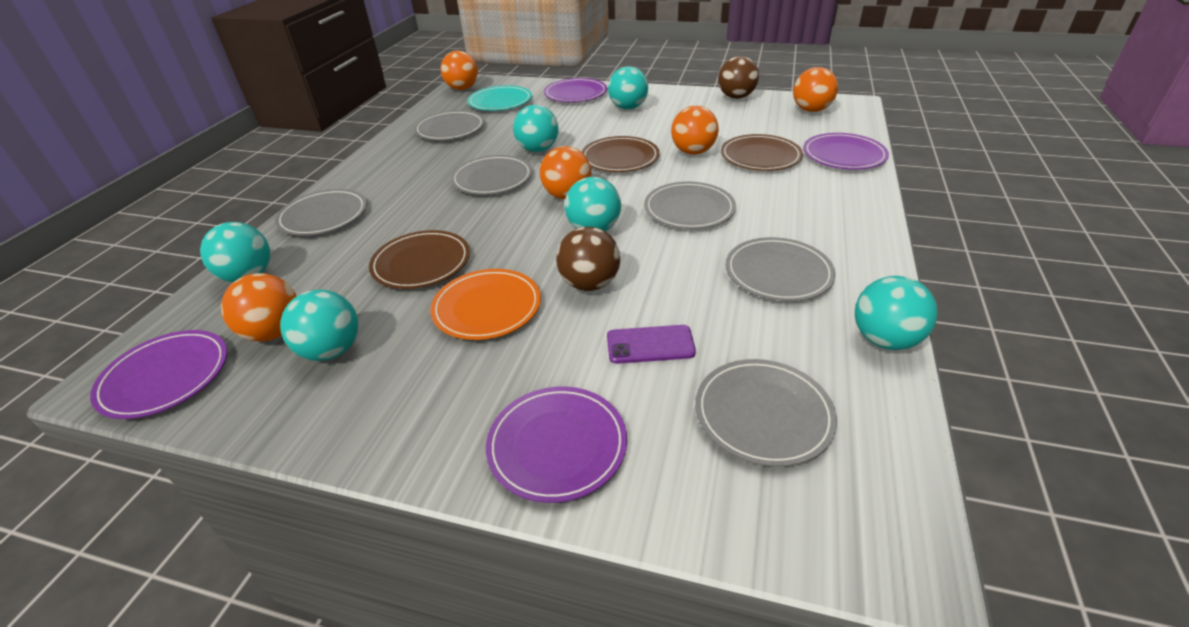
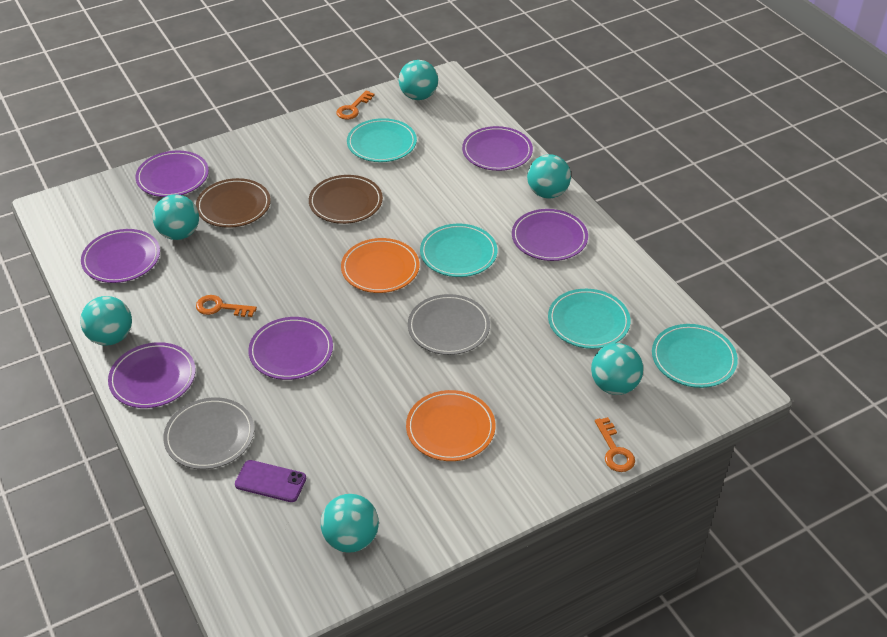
brown ball: [556,227,620,291] [718,56,759,99] = 2 -> none = 0
brown plate: [369,230,470,289] [582,136,660,172] [721,134,803,171] = 3 -> [196,178,271,228] [309,175,383,224] = 2
grey plate: [275,189,367,236] [414,110,485,140] [451,155,532,195] [644,182,736,229] [695,359,837,467] [726,237,836,301] = 6 -> [163,397,254,470] [408,294,490,355] = 2
orange ball: [221,273,297,342] [441,51,478,90] [540,146,591,199] [671,106,719,155] [793,67,838,112] = 5 -> none = 0
orange key: none = 0 -> [196,295,257,317] [336,90,374,119] [595,417,635,472] = 3
orange plate: [430,269,541,340] = 1 -> [341,238,420,293] [406,390,495,461] = 2
purple plate: [90,330,227,419] [486,386,627,503] [544,78,607,102] [803,133,889,170] = 4 -> [81,229,160,283] [108,342,195,408] [135,151,209,197] [248,317,333,380] [462,126,533,171] [512,209,588,261] = 6
turquoise plate: [467,85,532,111] = 1 -> [347,118,417,162] [420,224,497,277] [548,289,630,349] [652,324,738,388] = 4

